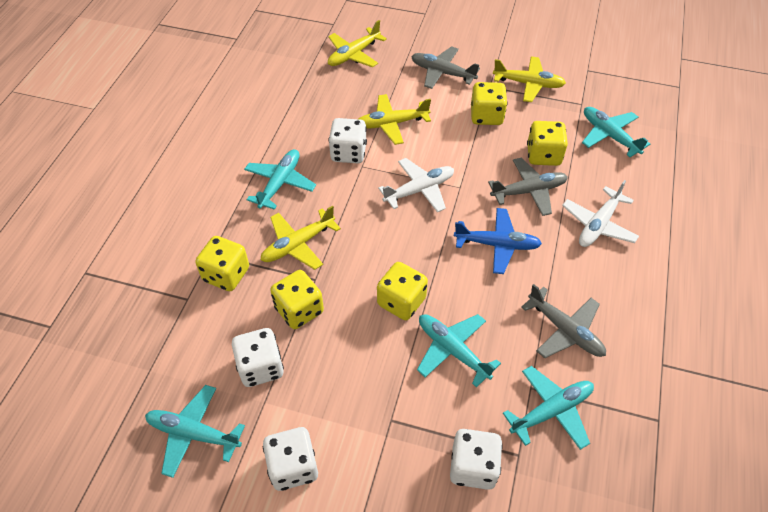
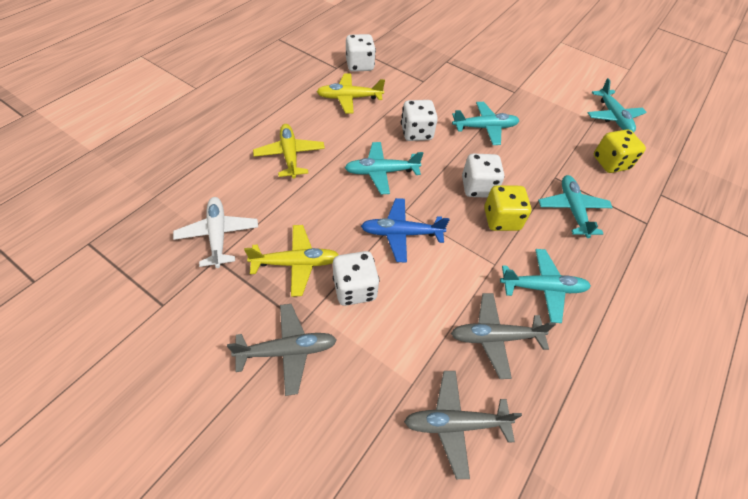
white plane: [378,158,454,212] [562,180,639,247] = 2 -> [173,197,258,268] = 1
yellow dice: [195,236,249,291] [270,270,324,329] [377,262,428,320] [471,82,507,125] [527,121,568,166] = 5 -> [484,185,531,231] [594,129,646,173] = 2
yellow plane: [261,205,341,270] [328,20,387,67] [359,94,431,145] [493,56,566,102] = 4 -> [244,225,339,297] [253,124,325,179] [316,73,385,113] = 3

